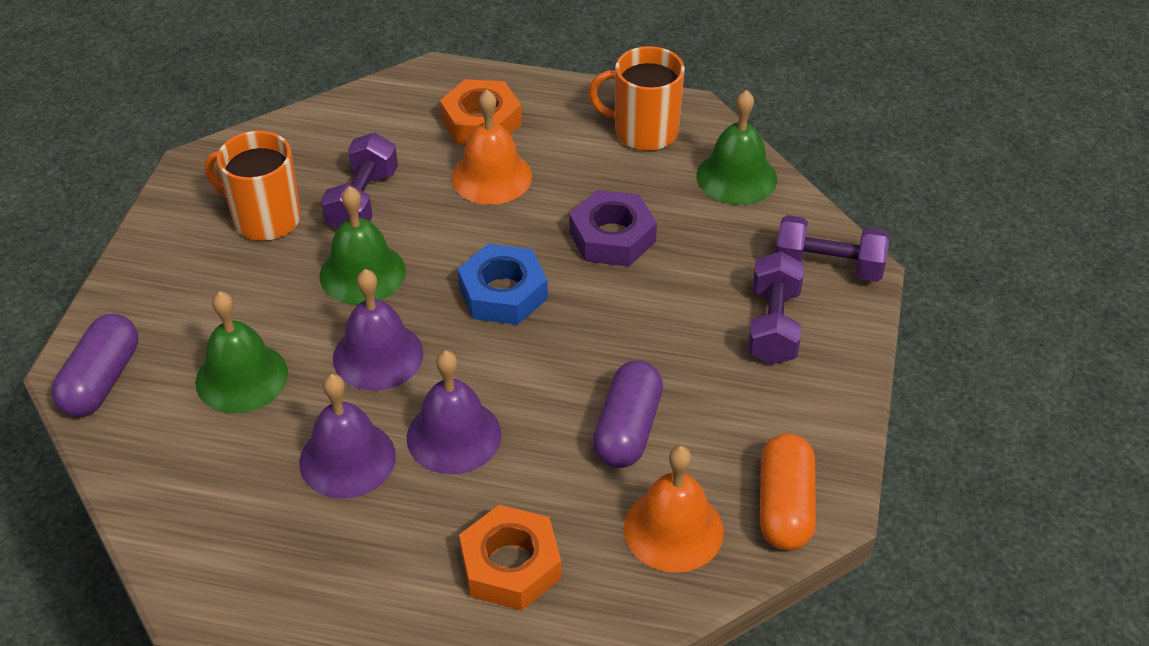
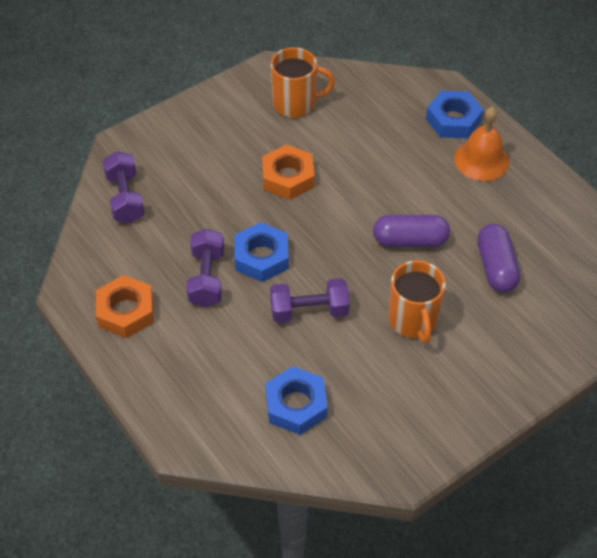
blue nut: [458,244,548,325] = 1 -> [234,222,289,282] [265,366,328,435] [426,91,484,138] = 3
green bell: [195,291,288,413] [320,186,406,305] [697,90,777,205] = 3 -> none = 0
orange bell: [452,90,532,205] [624,446,724,573] = 2 -> [454,107,509,181] = 1
orange capsule: [760,433,816,551] = 1 -> none = 0
purple bell: [299,374,396,499] [333,269,424,391] [407,350,501,475] = 3 -> none = 0
purple nut: [569,190,657,266] = 1 -> none = 0

